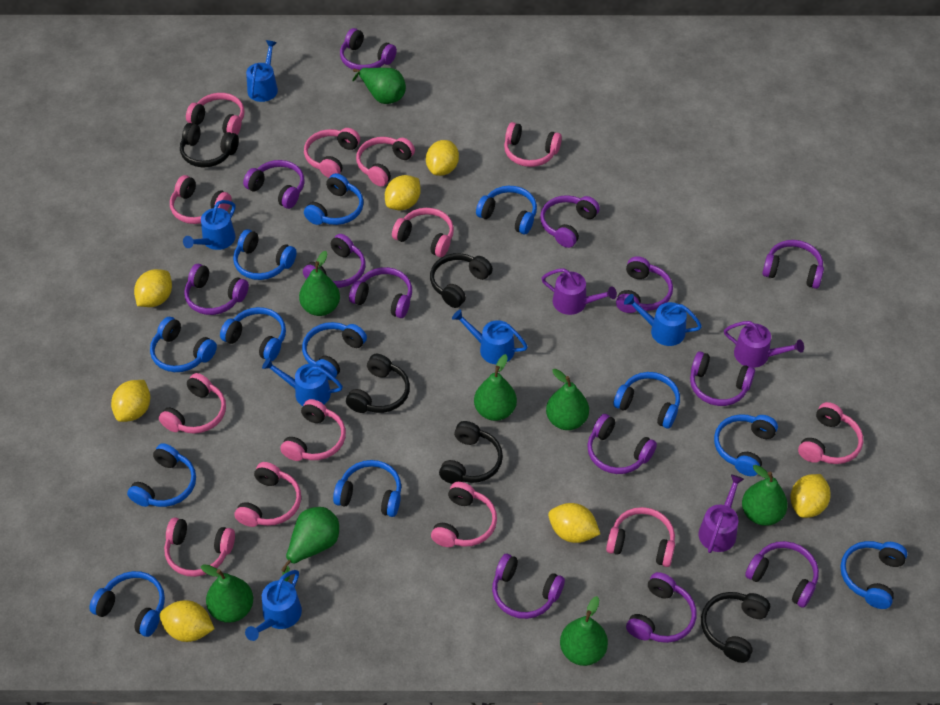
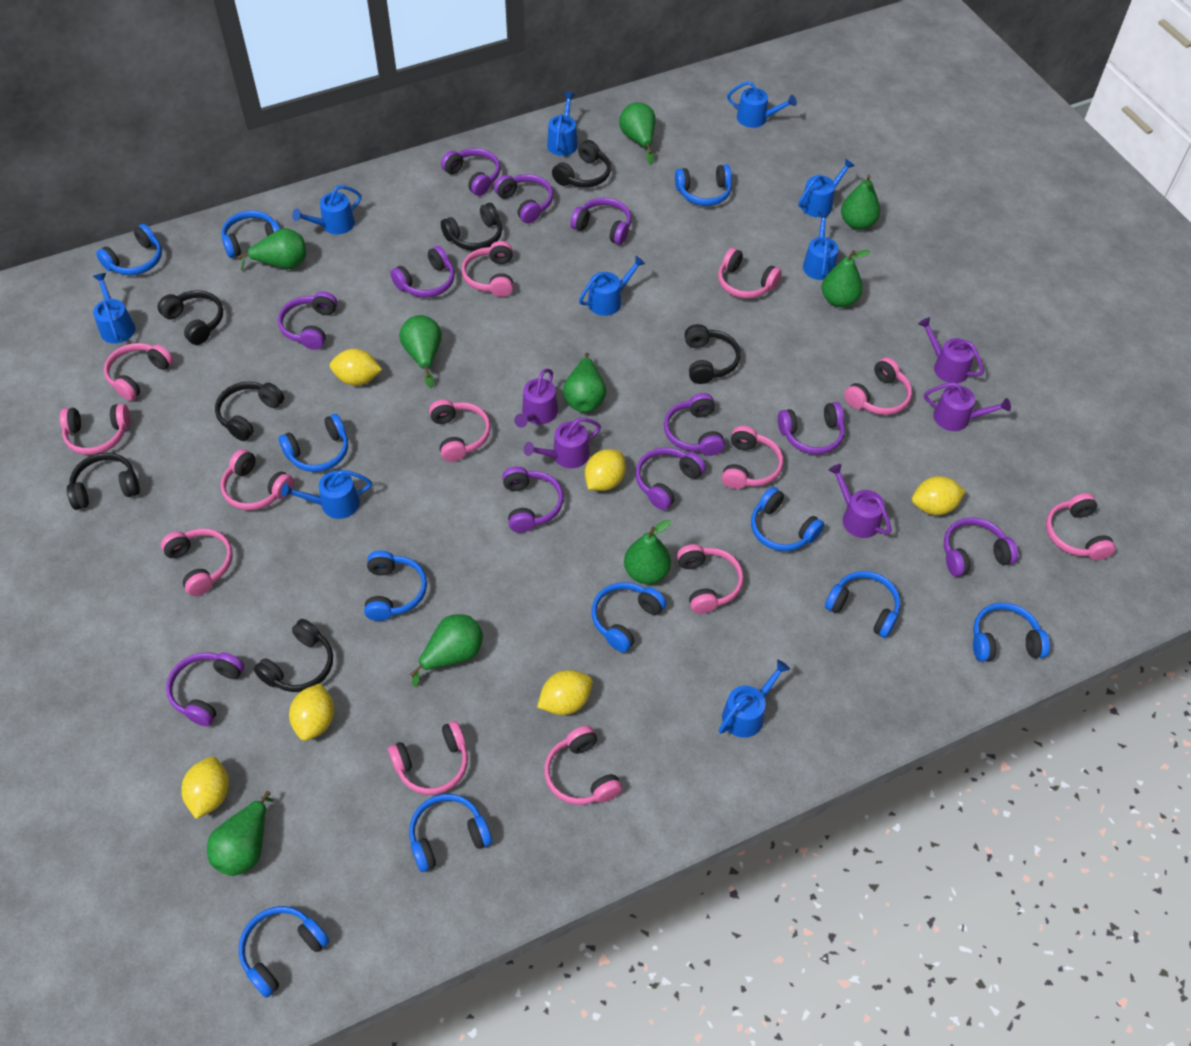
black headphones: [180,123,239,167] [346,354,410,413] [430,253,493,308] [439,421,503,484] [701,592,770,663] = 5 -> [67,452,140,510] [158,290,223,345] [215,381,284,441] [254,619,333,692] [441,203,502,251] [552,140,611,188] [685,324,740,384] = 7
blue headphones: [89,571,165,637] [127,443,196,507] [150,317,217,372] [220,307,286,361] [233,229,297,280] [302,322,367,380] [304,173,364,225] [333,460,401,517] [476,186,537,234] [613,372,680,429] [714,414,778,476] [840,541,907,609] = 12 -> [96,224,162,275] [222,210,280,258] [239,906,329,998] [278,414,348,472] [364,551,427,621] [409,794,492,872] [592,582,666,653] [675,164,732,206] [751,487,824,551] [825,571,900,638] [973,603,1050,662] = 11
blue watering can: [183,200,236,250] [245,570,302,641] [246,40,278,102] [262,357,343,406] [452,309,528,364] [624,294,702,346] = 6 -> [93,273,135,344] [281,470,372,519] [292,185,361,235] [547,92,578,156] [579,256,645,316] [719,660,790,738] [727,81,797,128] [798,158,855,217] [803,212,839,280] = 9
green pear: [201,564,253,623] [281,507,339,581] [299,251,340,316] [352,68,406,104] [474,354,517,421] [546,369,589,430] [560,596,608,666] [742,465,788,526] = 8 -> [207,791,273,876] [238,228,306,271] [399,315,442,388] [410,614,483,687] [563,353,606,412] [619,102,656,165] [624,520,671,584] [822,250,871,307] [841,174,880,230] = 9
purple headphones: [184,264,249,315] [243,160,304,209] [303,234,365,288] [340,28,397,70] [349,267,412,318] [492,554,565,619] [540,195,600,248] [587,414,657,474] [616,256,673,313] [626,572,696,643] [690,351,755,406] [745,541,819,608] [762,240,824,289] = 13 -> [166,652,244,726] [278,291,337,350] [390,246,455,297] [441,148,500,196] [494,174,553,224] [502,466,563,533] [570,198,631,245] [636,447,706,510] [664,393,725,456] [778,402,845,455] [944,517,1018,577] = 11
purple watering can: [541,268,617,315] [699,474,744,553] [724,321,804,368] = 3 -> [514,368,558,428] [524,418,601,468] [829,464,892,538] [918,317,984,383] [924,382,1011,431] = 5
yellow lemon: [111,380,150,422] [134,269,172,307] [159,600,215,642] [385,175,421,210] [426,140,459,176] [548,503,600,543] [790,474,831,518] = 7 -> [181,757,229,819] [289,683,334,741] [330,349,382,386] [537,670,593,715] [585,449,626,491] [912,476,966,515] = 6

